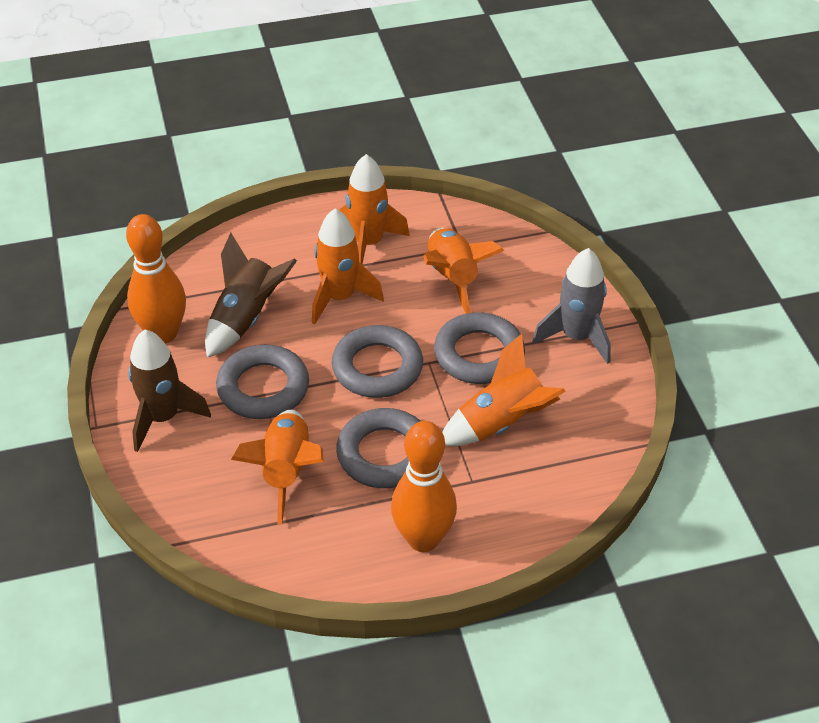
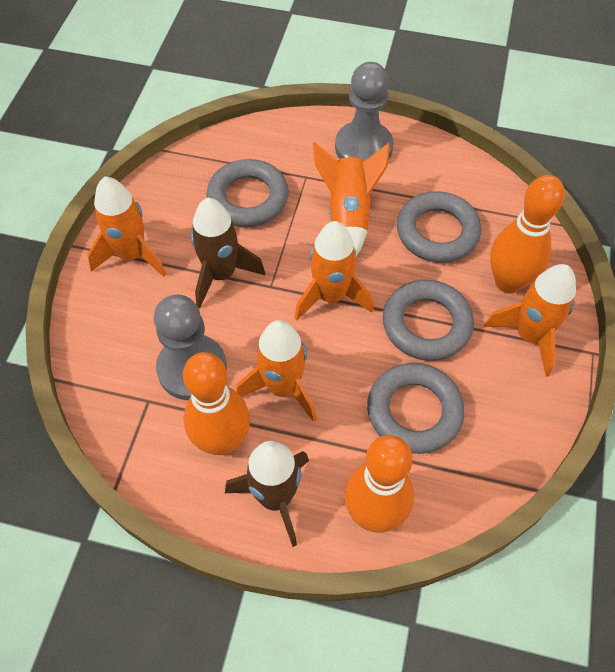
grey pawn: none = 0 -> [154,295,227,400] [335,62,394,161] = 2
grey rocket: [532,248,611,364] = 1 -> none = 0
orange bowling pin: [126,214,186,344] [391,421,457,552] = 2 -> [183,352,250,455] [344,435,414,533] [490,175,565,294] = 3

